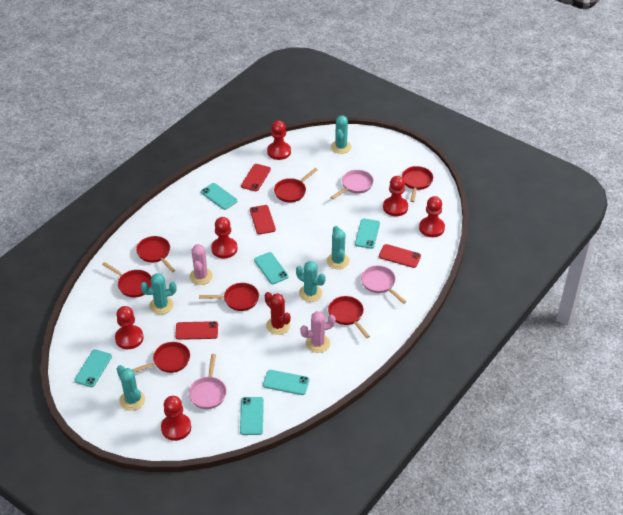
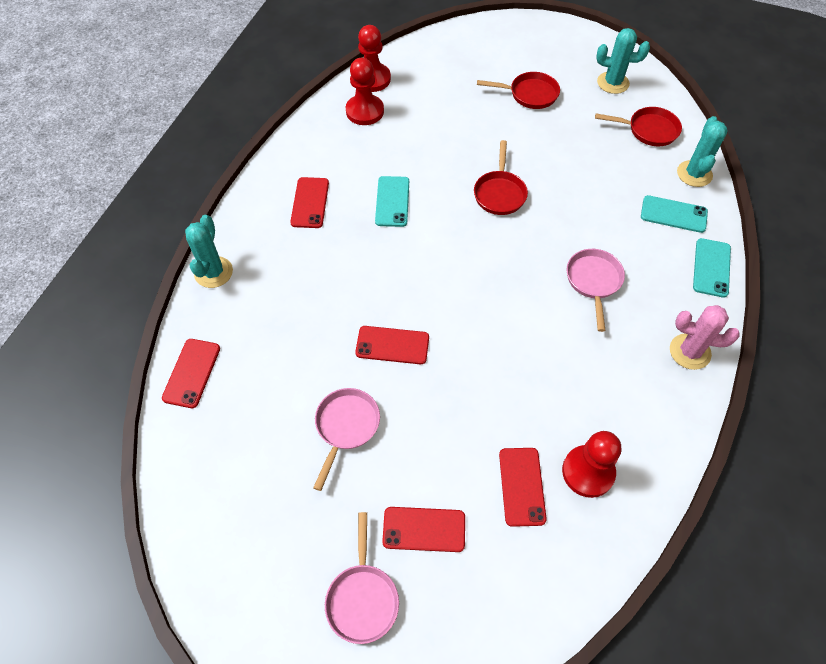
pink cactus: [190,244,213,285] [300,311,336,353] = 2 -> [670,305,740,370] = 1
red cactus: [265,292,291,335] = 1 -> none = 0
red pan: [102,262,152,297] [132,342,190,373] [136,236,175,272] [199,283,259,311] [274,168,318,203] [328,296,370,338] [402,166,433,202] = 7 -> [474,140,528,215] [477,72,560,109] [595,107,682,146] = 3
red pawn: [115,306,144,349] [161,396,191,441] [211,217,238,258] [267,120,291,160] [383,176,408,216] [419,196,445,237] = 6 -> [346,58,384,125] [358,25,391,92] [562,431,622,498] = 3
red phone: [175,321,218,340] [241,164,271,191] [250,205,276,234] [379,244,421,268] = 4 -> [162,339,220,408] [290,177,329,228] [355,326,429,364] [382,507,465,552] [499,448,547,527] = 5
turquoise cactus: [117,365,145,411] [141,273,177,314] [296,261,325,302] [327,226,350,269] [331,115,351,154] = 5 -> [185,215,233,288] [596,28,650,94] [677,116,728,187] = 3
turquoise phone: [74,349,112,387] [201,183,238,210] [240,397,264,435] [254,252,288,284] [263,370,309,395] [355,218,380,249] = 6 -> [375,176,409,227] [641,195,708,233] [693,238,731,298] = 3

